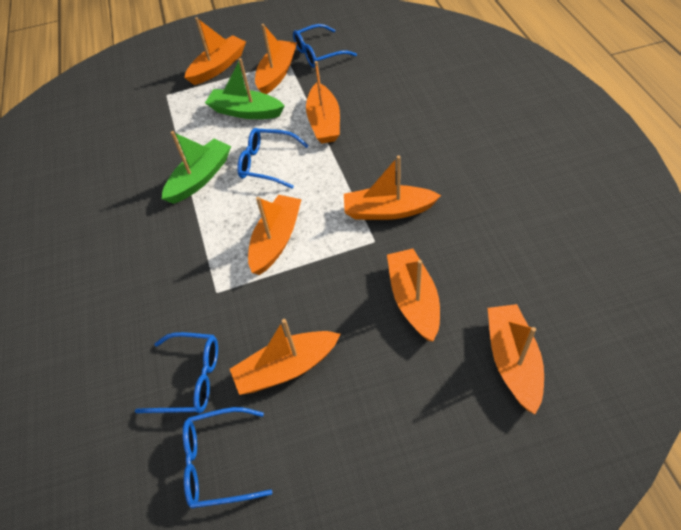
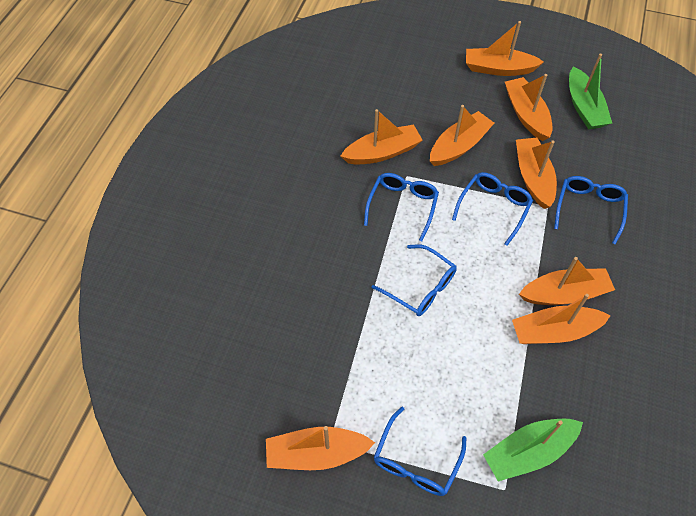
blue glasses: [135,332,218,413] [183,407,273,508] [237,128,309,189] [293,24,357,68] = 4 -> [364,173,439,241] [372,244,457,316] [373,407,466,496] [452,172,533,246] [554,176,628,245] = 5

